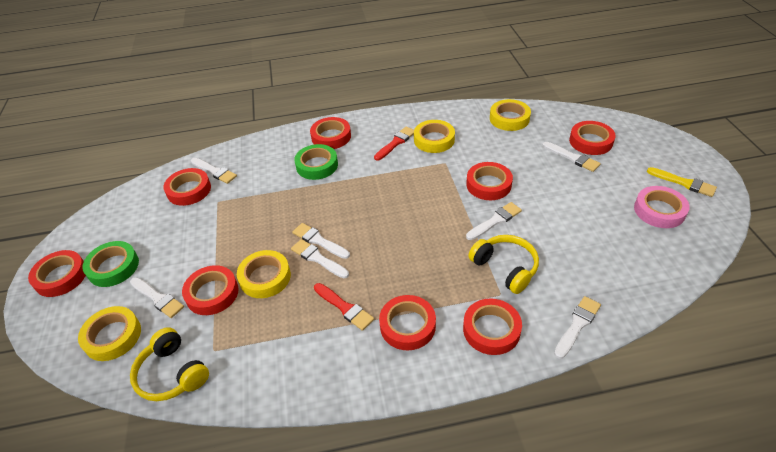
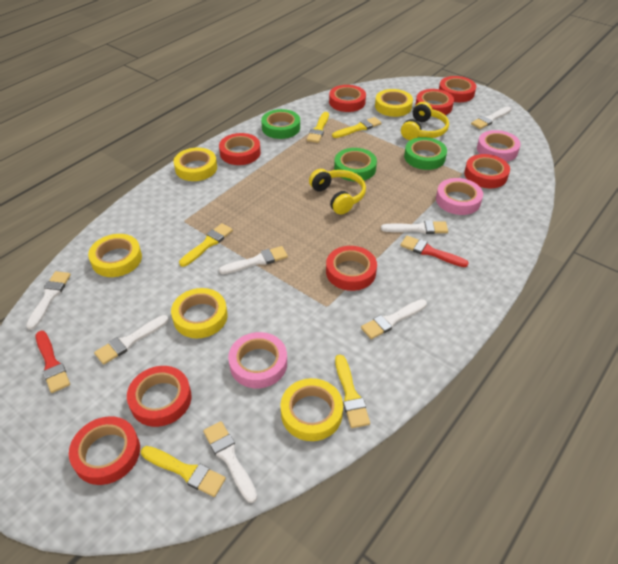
green tape: [82,241,139,287] [294,144,338,180] = 2 -> [261,109,300,139] [334,148,377,181] [404,137,447,170] = 3
pink tape: [634,186,690,228] = 1 -> [228,332,287,388] [436,178,483,215] [477,130,521,162] = 3
yellow brush: [647,167,717,197] = 1 -> [141,446,226,497] [179,223,233,267] [307,112,329,143] [332,117,382,138] [335,354,370,428] = 5
yellow tape: [78,306,141,361] [237,250,291,298] [414,120,455,153] [490,99,531,131] = 4 -> [88,234,142,277] [171,288,227,338] [173,148,217,181] [280,378,343,441] [375,89,413,117] = 5

